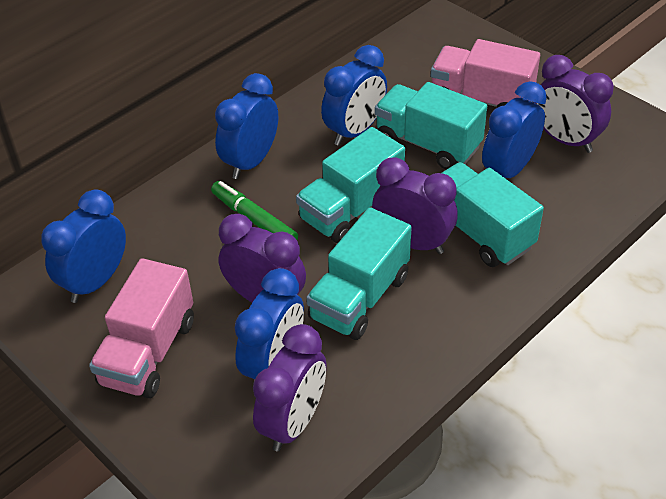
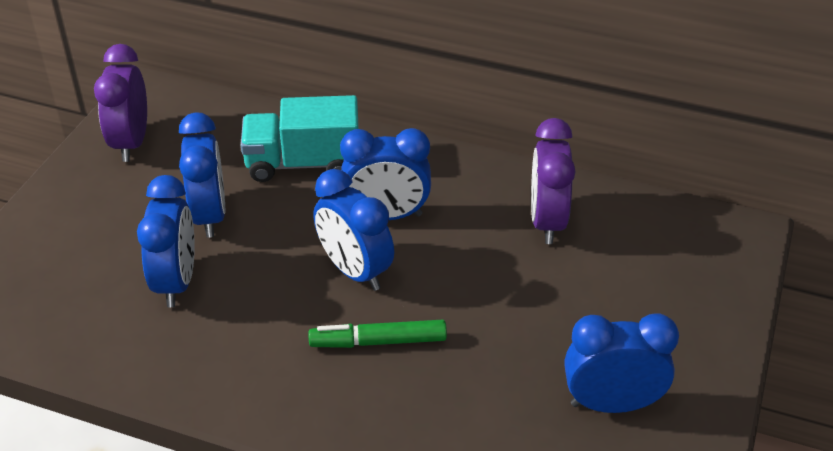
pink truck: [89,258,194,398] [431,39,540,108] = 2 -> none = 0
purple clock: [218,214,306,303] [253,324,326,451] [372,157,458,254] [533,55,614,153] = 4 -> [94,44,147,162] [531,118,576,244] = 2
turquoise truck: [296,127,405,243] [306,207,412,340] [375,82,487,170] [442,162,544,267] = 4 -> [241,95,359,182] = 1

